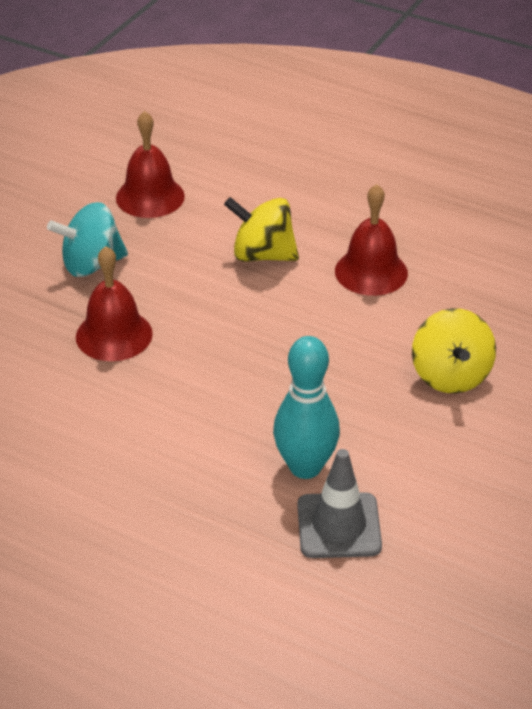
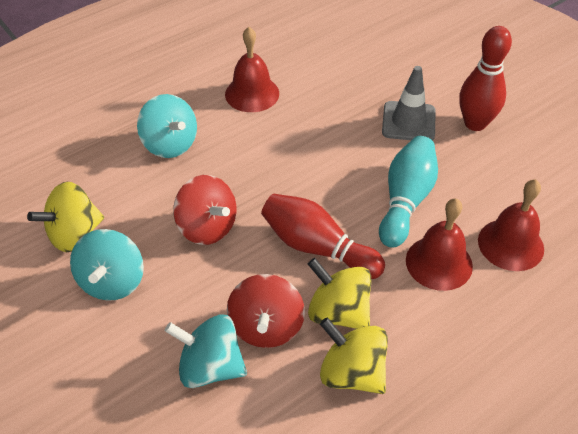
red bowling pin: none = 0 -> [261,194,385,279] [459,26,512,131] = 2
red spinning top: none = 0 -> [173,175,236,245] [227,274,305,348] = 2
turquoise spinning top: [47,202,128,277] = 1 -> [70,229,144,301] [137,94,197,158] [165,315,247,388] = 3
yellow spinning top: [224,197,299,261] [412,308,496,393] = 2 -> [27,182,104,252] [308,258,371,329] [320,317,388,394] = 3

